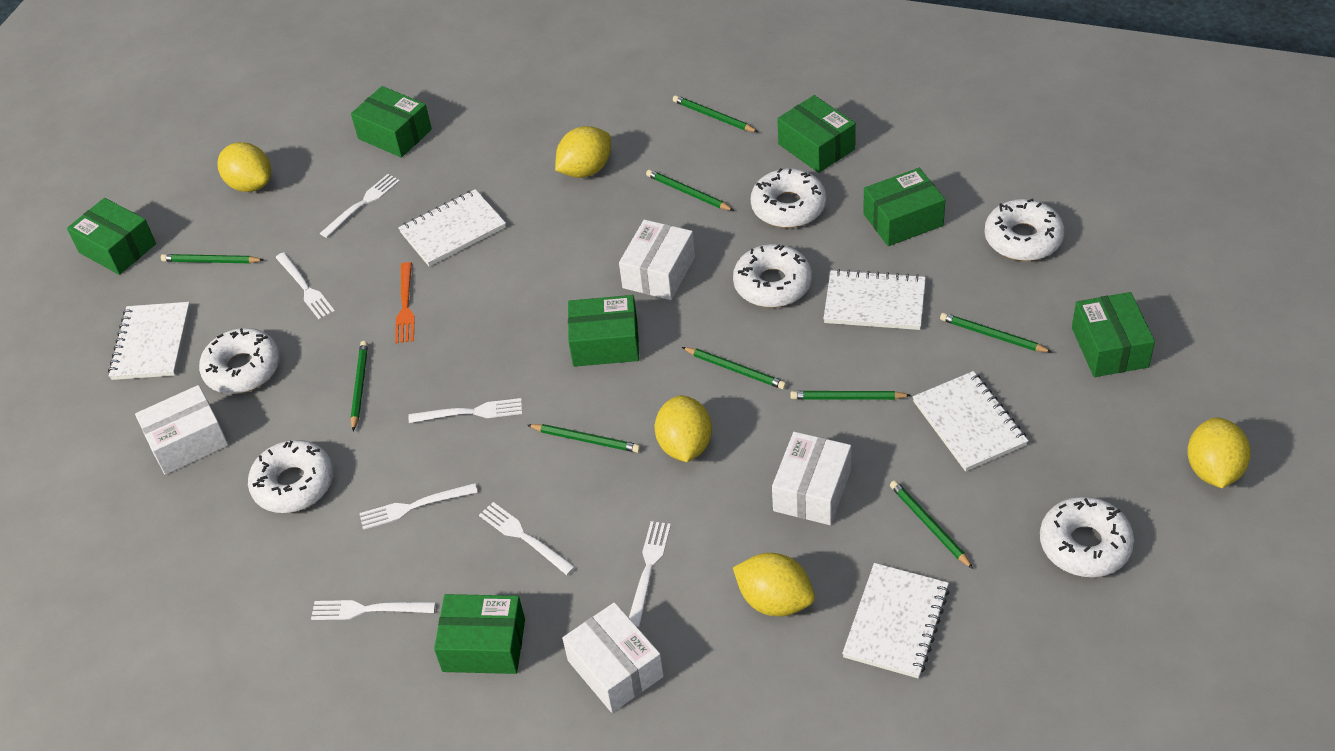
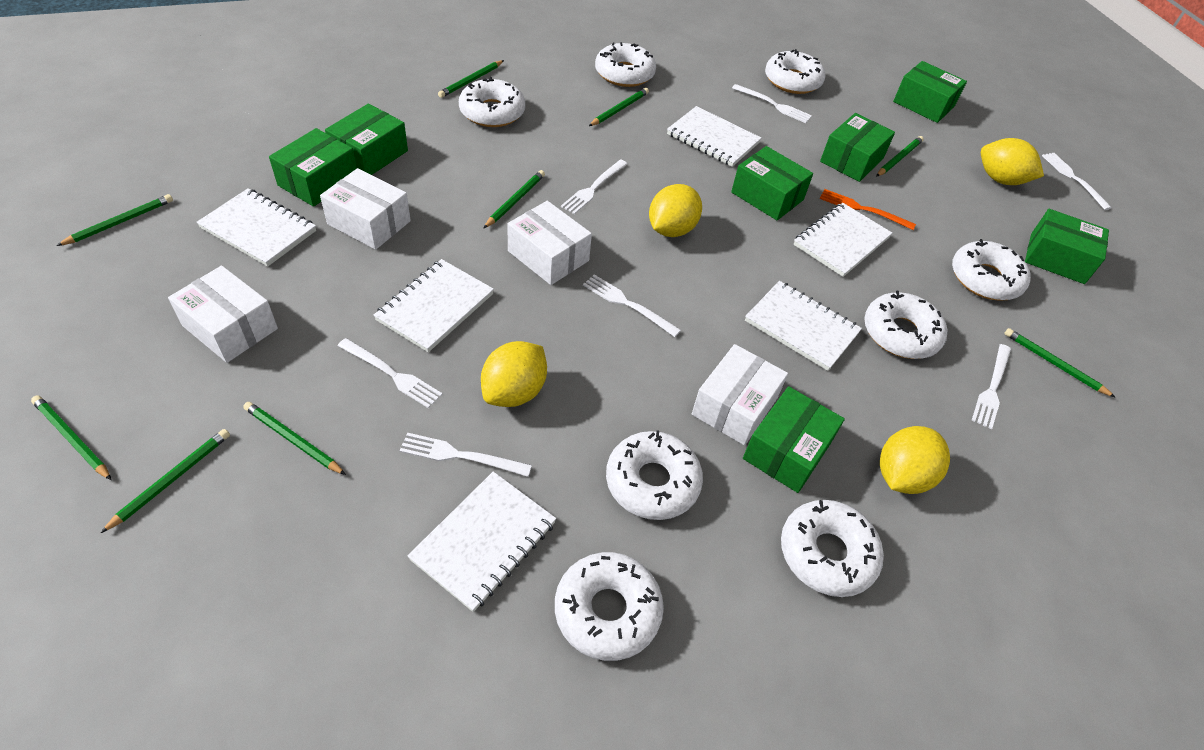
white donut: [199,328,280,394] [248,440,333,513] [733,244,812,308] [751,168,826,228] [984,198,1065,261] [1040,497,1134,577] = 6 -> [459,77,525,127] [555,552,664,661] [595,42,656,87] [606,430,703,520] [765,49,825,94] [781,500,884,597] [864,291,947,359] [952,239,1031,301] = 8
white notebook: [108,302,190,380] [398,189,506,267] [823,269,926,330] [842,563,950,679] [913,371,1028,472] = 5 -> [197,188,316,266] [373,259,494,352] [408,472,556,612] [667,106,761,167] [745,281,862,371] [794,203,892,277] = 6
yellow lemon: [217,142,271,192] [555,126,611,178] [655,395,712,462] [733,553,815,616] [1187,417,1251,488] = 5 -> [481,341,547,407] [649,184,702,237] [880,426,950,494] [981,138,1044,185] = 4

